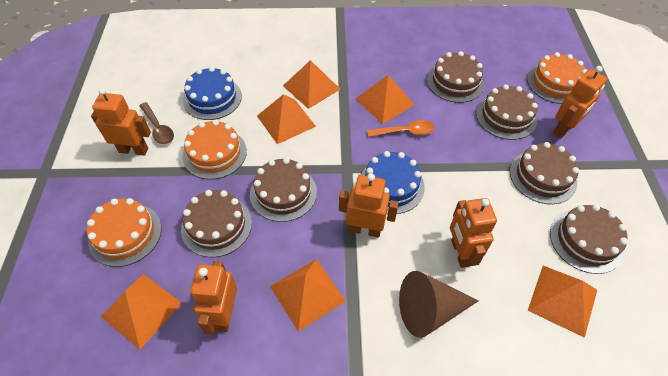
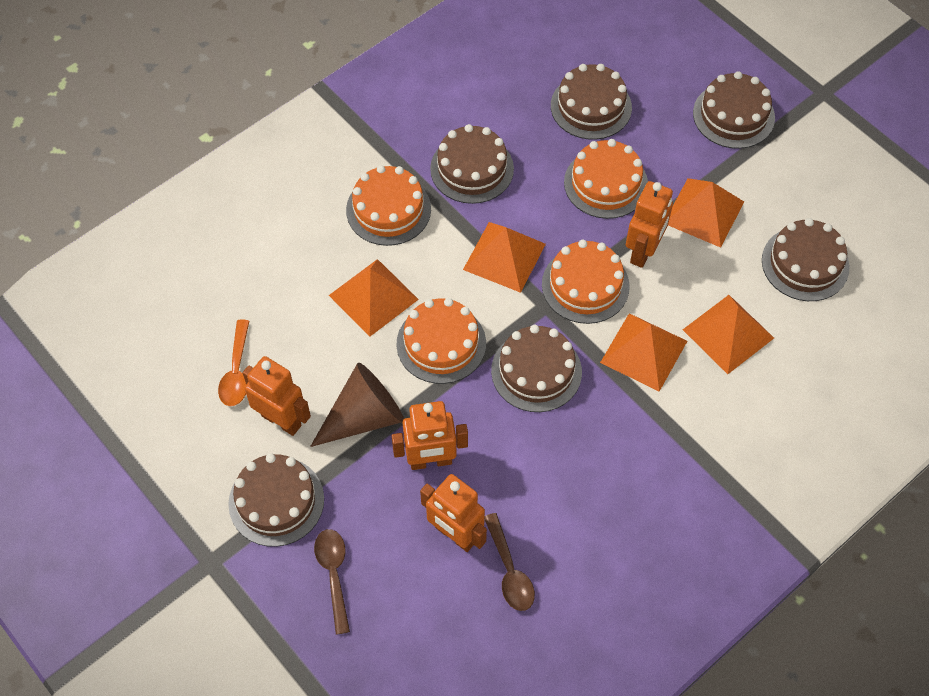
blue cake: [183,67,242,120] [361,151,425,214] = 2 -> none = 0
brown spoon: [139,102,174,144] = 1 -> [314,529,350,635] [484,513,535,611] = 2
orange cake: [87,198,161,267] [183,120,247,180] [527,52,587,104] = 3 -> [346,165,431,246] [397,298,486,384] [542,240,630,324] [564,139,648,219] = 4
orange pyramid: [101,274,182,349] [257,94,316,144] [270,259,346,332] [283,60,340,109] [355,75,415,124] [528,266,597,338] = 6 -> [329,259,419,337] [463,222,546,293] [600,313,687,392] [668,178,744,248] [683,295,774,374] = 5
orange robot: [91,88,151,156] [190,261,237,334] [339,173,399,238] [450,198,497,268] [553,66,607,138] = 5 -> [243,356,311,436] [392,401,468,470] [420,474,487,552] [626,181,673,268] = 4

